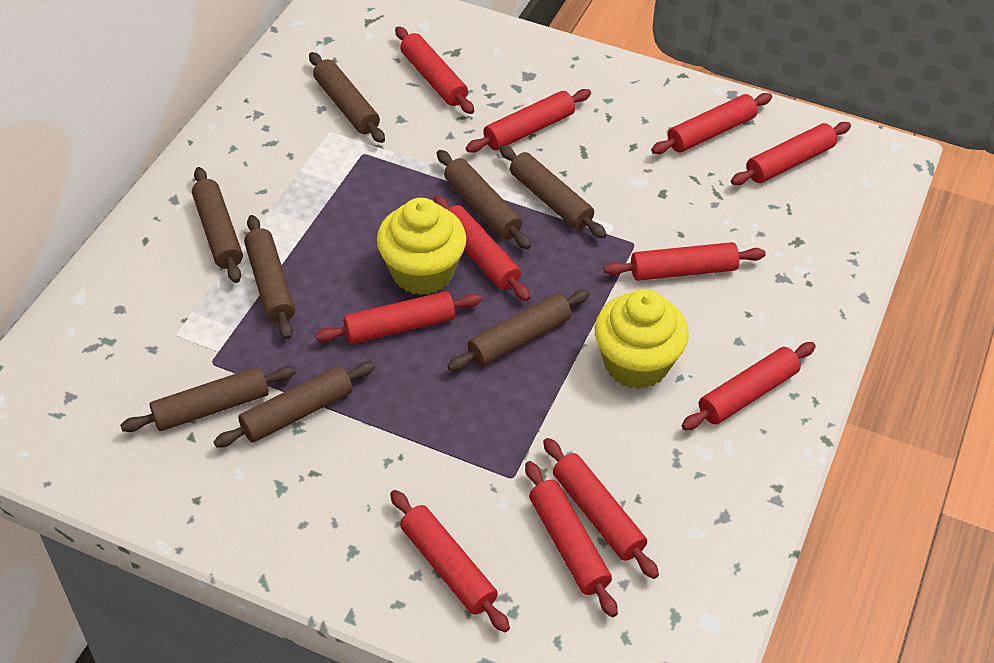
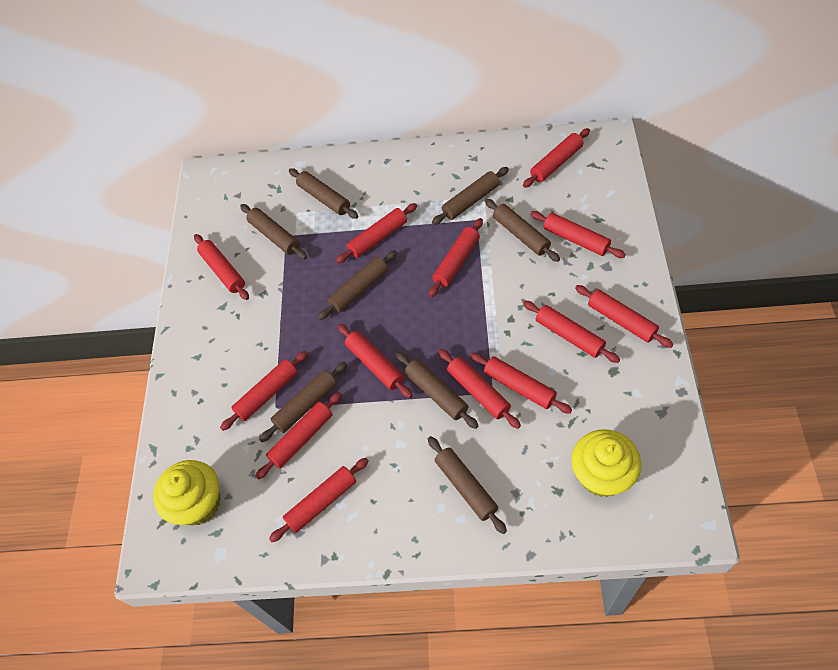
red rolling pin: [315,291,482,344] [390,490,510,632] [395,26,474,114] [433,196,530,301] [466,89,591,152] [525,461,618,617] [543,438,659,579] [604,242,766,281] [651,93,772,154] [682,342,816,430] [731,122,851,185] = 11 -> [194,234,249,300] [220,351,308,431] [255,392,342,480] [269,458,369,542] [336,203,417,263] [338,324,413,398] [429,218,483,297] [438,349,521,429] [470,353,572,414] [523,128,590,188] [523,301,620,363] [530,211,626,258] [575,285,673,348] = 13

